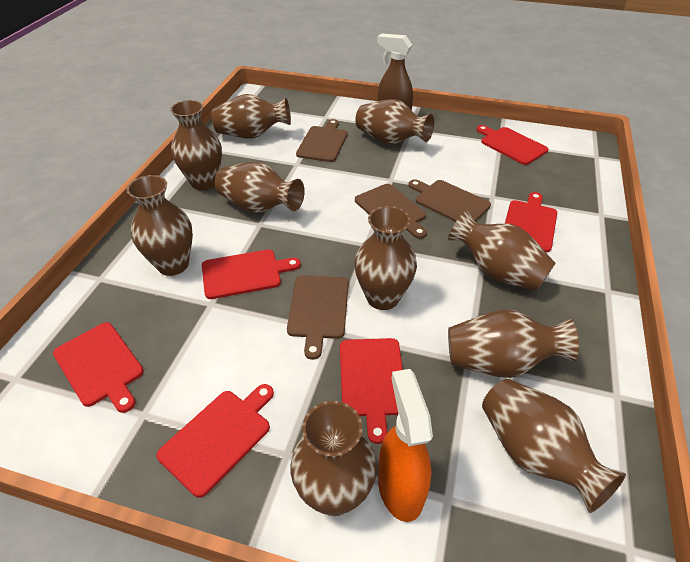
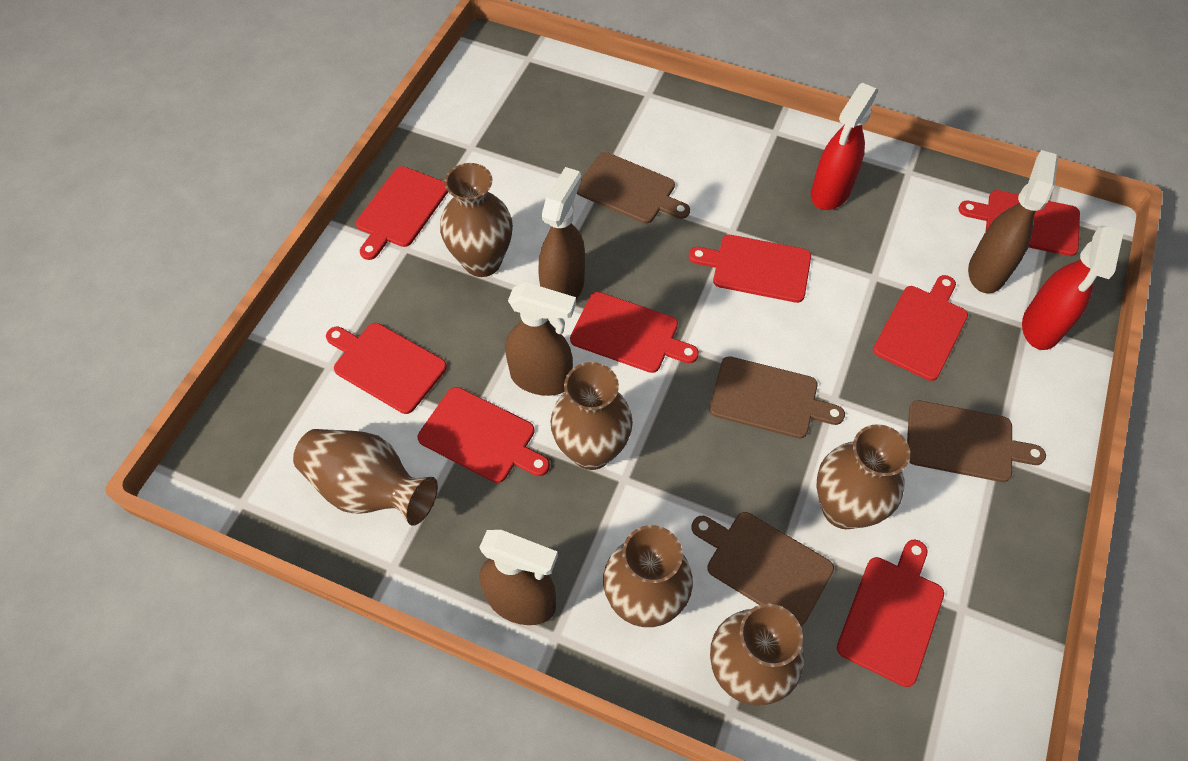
brown spray bottle: [377,33,413,110] = 1 -> [479,530,558,625] [505,282,576,396] [538,167,585,299] [968,150,1058,293] = 4
brown vase: [127,175,193,276] [170,100,222,191] [211,94,291,139] [215,162,305,213] [291,401,377,516] [354,206,417,310] [356,99,434,144] [448,210,555,291] [448,309,579,378] [482,379,626,513] = 10 -> [293,429,438,526] [440,163,513,277] [551,362,633,470] [603,525,693,627] [710,604,804,706] [817,424,910,529] = 6
orange spray bottle: [378,369,433,522] = 1 -> none = 0
red cutting board: [53,322,144,413] [156,384,274,498] [202,249,301,299] [340,338,403,444] [477,125,548,165] [505,192,557,252] = 6 -> [326,323,447,414] [356,166,448,260] [417,387,550,483] [570,292,699,373] [689,235,811,303] [837,540,944,687] [873,275,968,381] [958,190,1080,256] = 8
red spray bottle: none = 0 -> [811,83,878,210] [1022,225,1124,350] = 2

